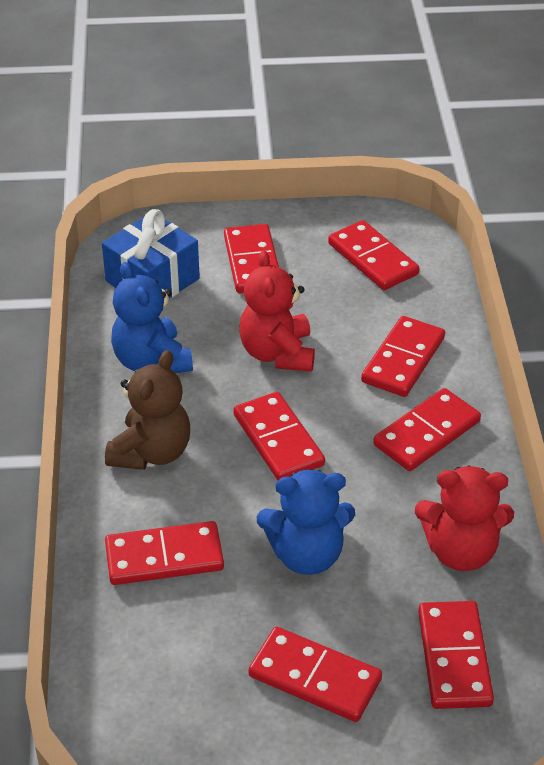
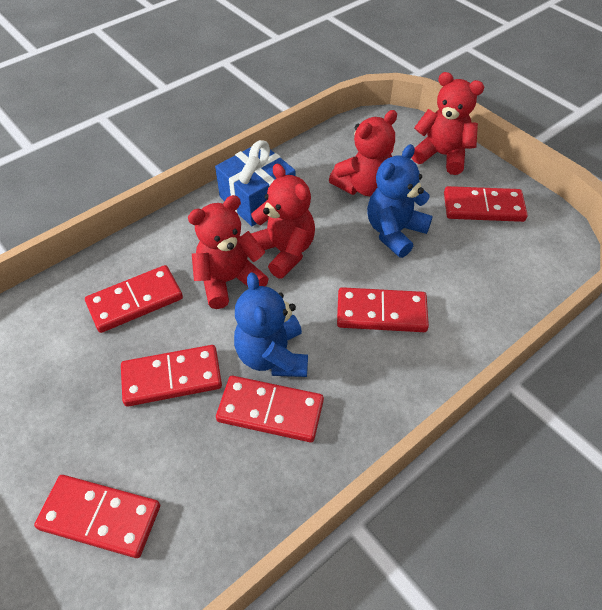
brown teddy bear: [105,350,190,470] = 1 -> none = 0
red domino: [105,521,224,585] [224,224,279,293] [233,392,325,480] [249,627,382,722] [328,220,419,290] [361,316,445,397] [373,388,481,471] [418,601,494,709] = 8 -> [34,475,160,558] [85,265,183,333] [121,345,222,407] [216,376,324,442] [337,287,429,332] [444,186,528,222] = 6
red teddy bear: [239,250,315,372] [415,466,514,571] = 2 -> [188,195,268,309] [251,164,315,279] [329,110,397,196] [412,72,484,175] = 4

